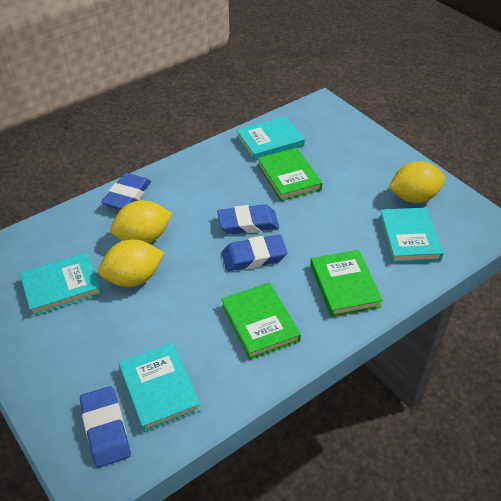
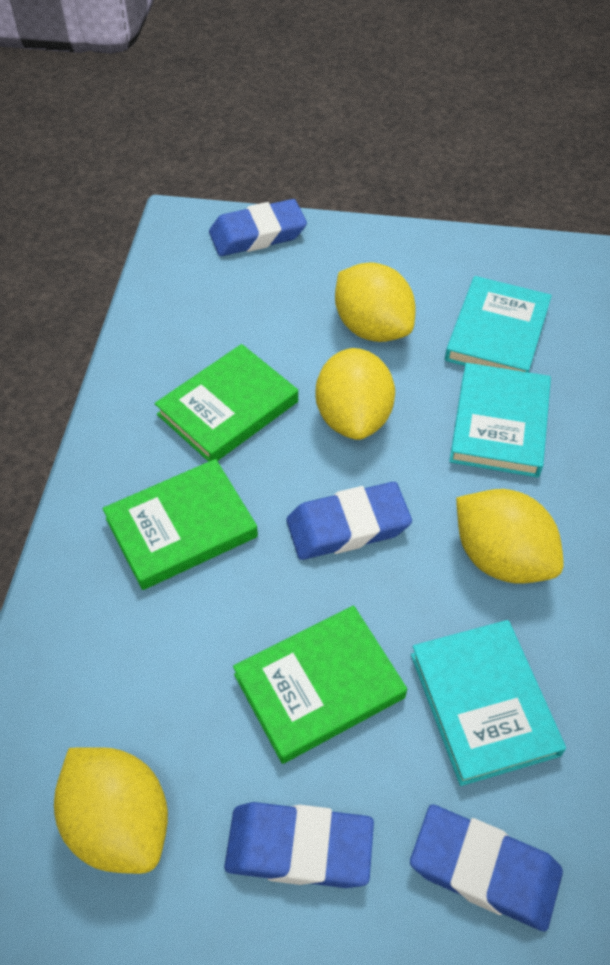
turquoise book: [20,252,102,317] [118,343,201,432] [236,116,305,161] [379,207,444,263] = 4 -> [411,620,566,786] [445,276,552,372] [449,363,551,478] = 3
yellow lemon: [98,239,164,287] [110,200,172,243] [388,161,445,203] = 3 -> [54,747,168,874] [315,348,395,440] [335,262,416,342] [456,489,564,584] = 4

